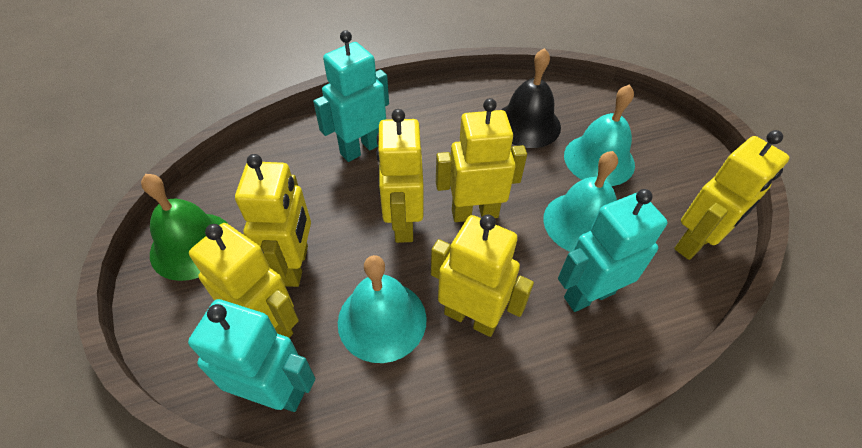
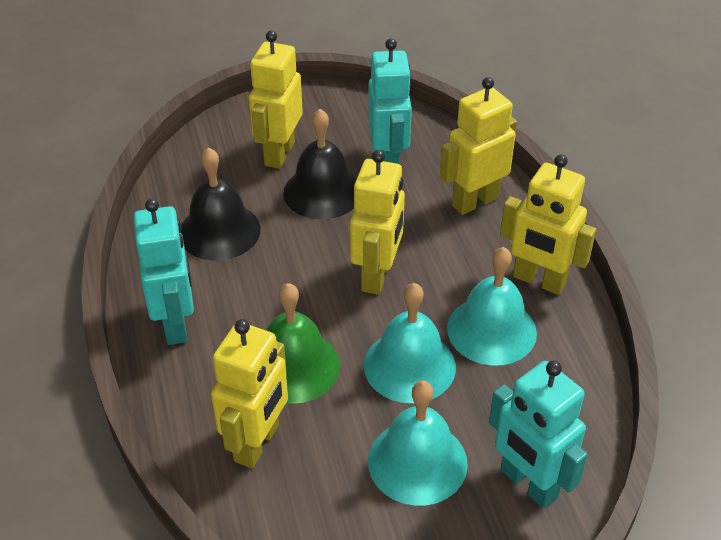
black bell: [501,48,561,148] = 1 -> [181,147,261,261] [283,109,357,219] = 2
yellow robot: [189,223,299,338] [235,154,311,287] [376,109,423,243] [431,214,534,337] [436,98,527,222] [674,130,790,260] = 6 -> [211,319,288,468] [249,30,303,169] [350,150,405,295] [440,77,517,215] [500,154,596,295] = 5

